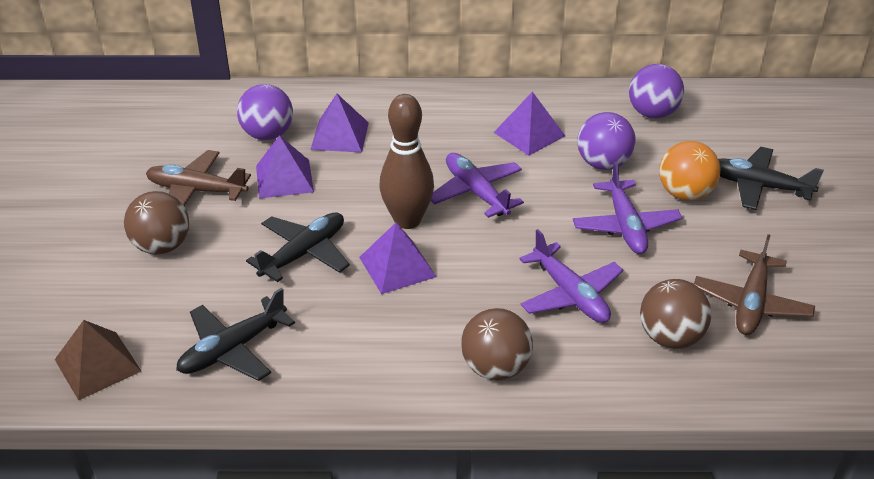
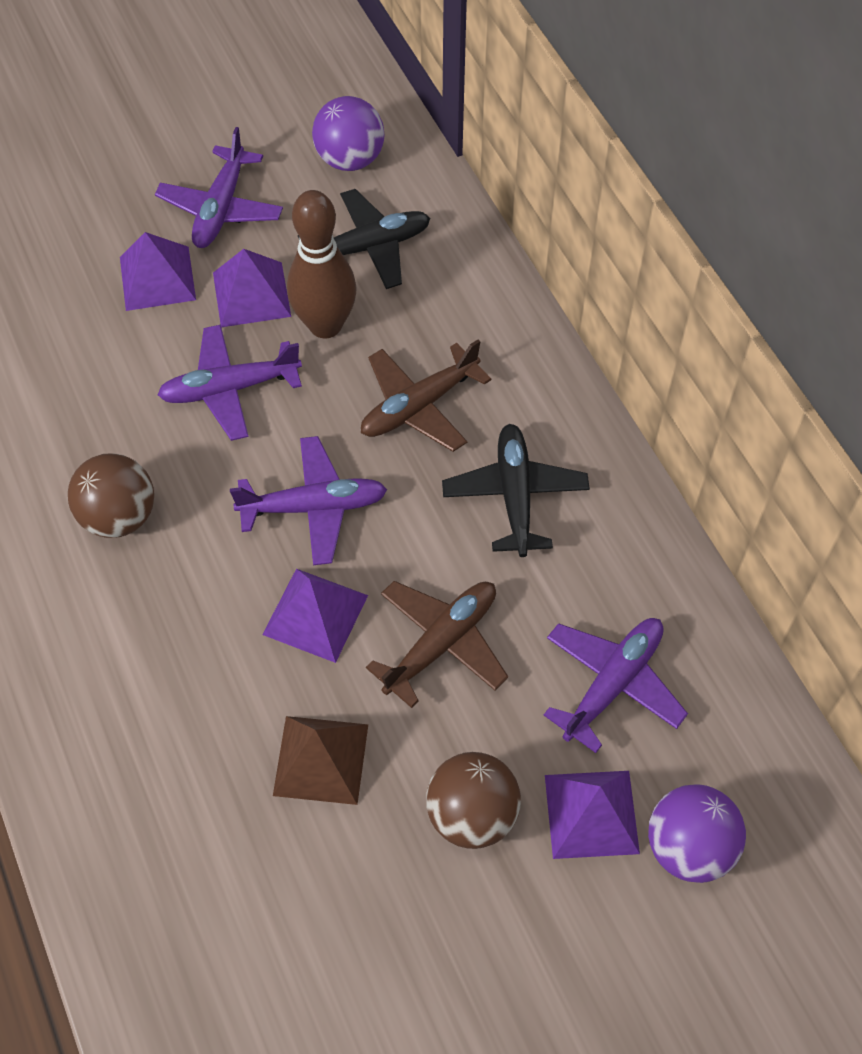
black plane: [176,288,295,381] [246,213,350,282] [718,147,824,210] = 3 -> [298,189,430,289] [442,424,590,557] = 2
brown ball: [124,191,189,254] [461,308,533,380] [640,279,712,349] = 3 -> [68,453,154,538] [426,752,521,849] = 2
orange ball: [659,141,720,201] = 1 -> none = 0
purple ball: [237,84,293,140] [577,112,636,170] [629,64,684,118] = 3 -> [312,96,385,171] [648,784,746,883] = 2
purple plane: [431,153,524,218] [519,229,623,323] [573,162,682,254] = 3 -> [155,127,283,248] [157,324,302,441] [230,436,387,565] [544,618,688,753] = 4

